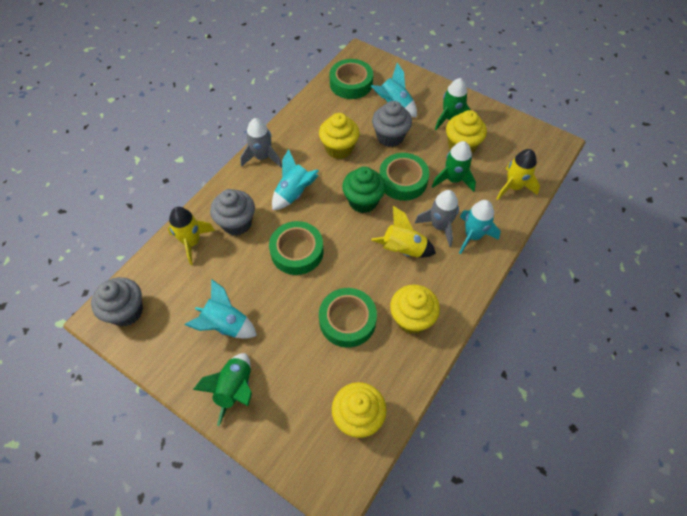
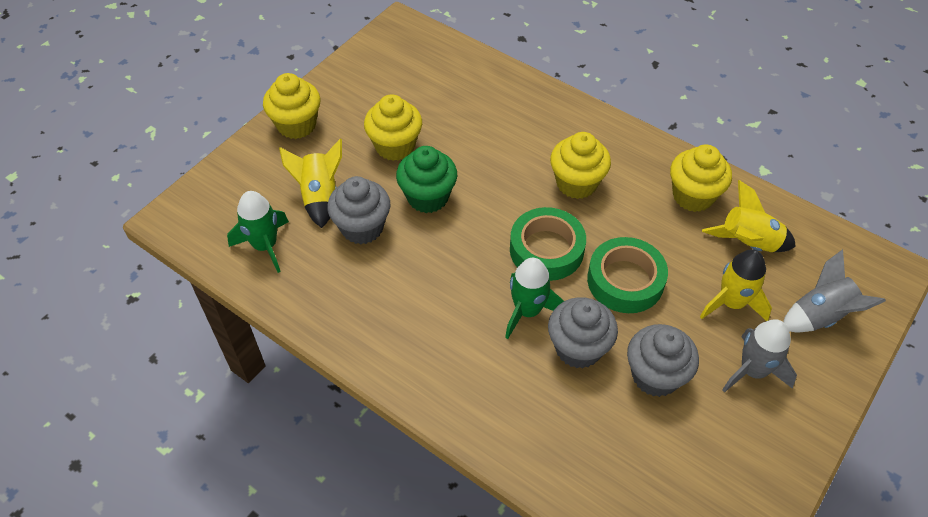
green rocket: [193,353,252,426] [432,141,476,192] [435,78,470,130] = 3 -> [227,191,289,273] [505,258,564,339] = 2
green tape: [269,221,324,275] [319,288,377,348] [329,59,373,99] [379,153,429,201] = 4 -> [510,207,586,281] [587,237,668,313] = 2
turquoise rocket: [185,279,257,339] [272,149,319,210] [371,63,417,117] [459,200,500,254] = 4 -> none = 0

